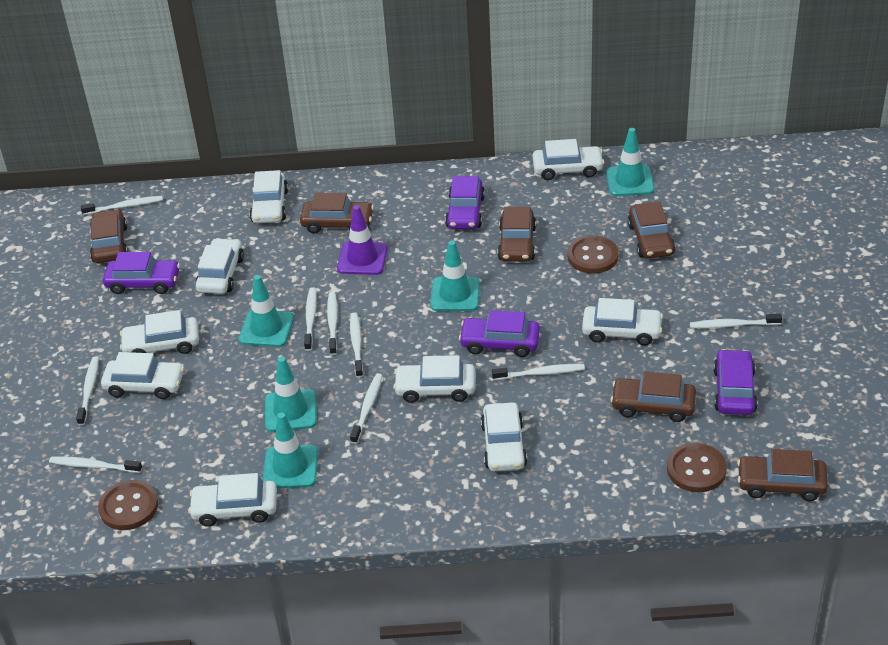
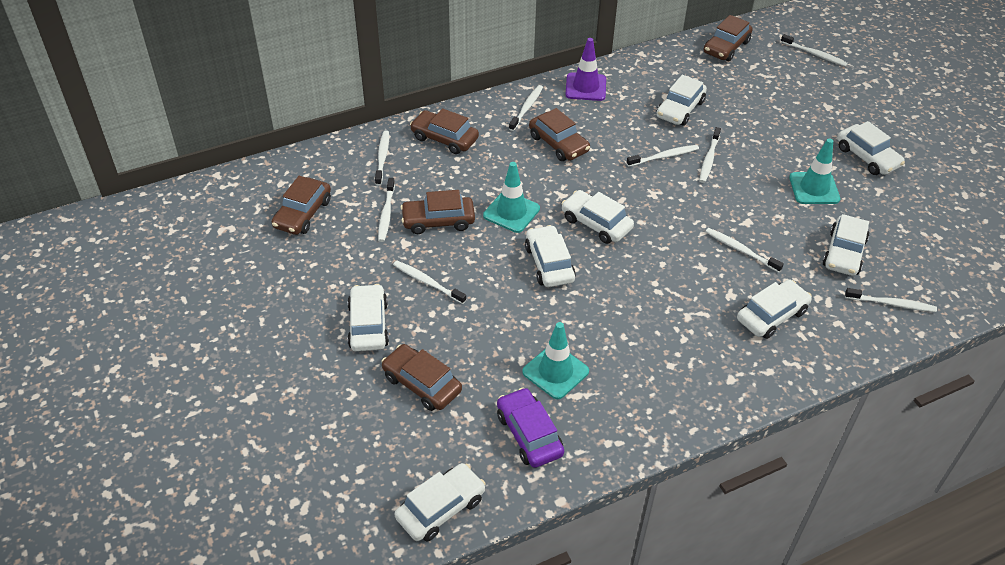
brown button: [98,480,158,530] [567,235,619,274] [667,443,727,492] = 3 -> none = 0
purple car: [103,252,180,294] [445,176,485,229] [459,310,540,357] [713,349,757,415] = 4 -> [497,387,564,468] = 1
turquoise traffic cone: [239,275,294,347] [263,412,318,488] [265,356,317,432] [430,240,480,311] [606,128,654,196] = 5 -> [483,162,540,233] [522,322,589,399] [789,138,840,204] = 3
white car: [101,352,184,399] [120,310,199,354] [188,473,277,527] [195,238,244,294] [250,170,288,223] [393,355,475,403] [481,403,527,471] [532,139,604,180] [582,298,663,345] = 9 -> [347,284,389,352] [394,463,486,542] [525,225,576,287] [562,190,634,244] [656,75,707,126] [737,280,812,339] [823,214,869,276] [837,121,905,175] = 8

